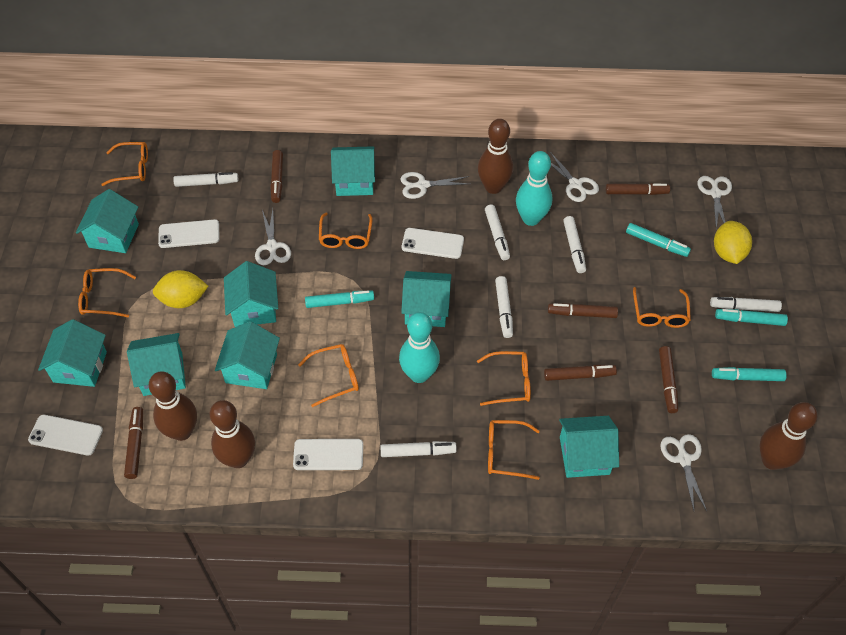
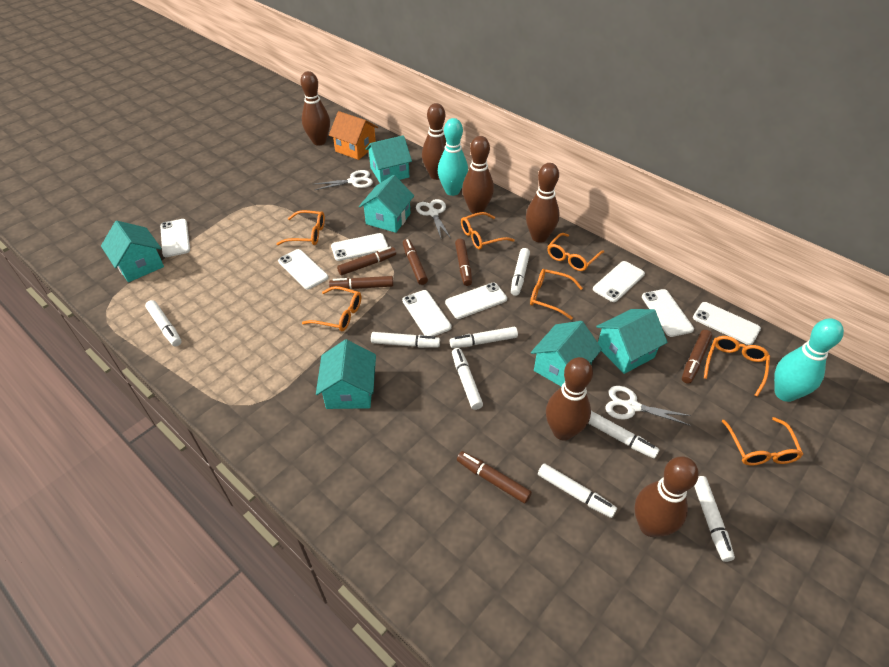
brown bowling pin: [149,371,197,441] [209,400,255,468] [478,119,513,194] [759,402,818,470] = 4 -> [301,71,330,146] [422,103,446,180] [462,136,494,214] [526,163,559,243] [546,357,593,440] [634,456,699,537] = 6
orange house: none = 0 -> [329,111,378,160] = 1
turquoise house: [38,319,107,387] [76,189,139,253] [127,333,186,396] [215,321,280,389] [224,261,278,327] [331,146,375,196] [401,271,452,327] [559,416,619,478] = 8 -> [101,221,164,282] [316,339,376,409] [359,175,414,233] [366,135,412,183] [531,321,602,387] [596,309,668,374] = 6
turquoise marker: [305,290,374,308] [626,223,691,257] [712,367,787,381] [715,309,788,326] = 4 -> none = 0
white marker: [173,172,238,187] [381,441,457,457] [485,205,510,260] [495,276,513,338] [563,216,586,273] [710,297,782,312] = 6 -> [145,300,182,346] [371,332,440,348] [450,327,518,348] [452,348,483,410] [511,248,530,296] [538,463,617,518] [588,411,660,459] [694,476,735,562] = 8
white phone: [28,415,103,456] [158,219,219,248] [293,439,363,470] [402,228,464,259] = 4 -> [160,219,190,257] [278,249,328,290] [331,233,388,261] [402,290,452,336] [445,283,507,319] [593,261,645,302] [642,289,694,337] [693,302,761,345] = 8
white scissors: [255,209,291,265] [401,172,469,199] [550,152,599,202] [660,434,707,511] [697,176,732,228] = 5 -> [315,170,373,190] [416,199,451,238] [605,386,691,426] = 3
yellow lemon: [153,270,208,308] [714,221,752,264] = 2 -> none = 0

